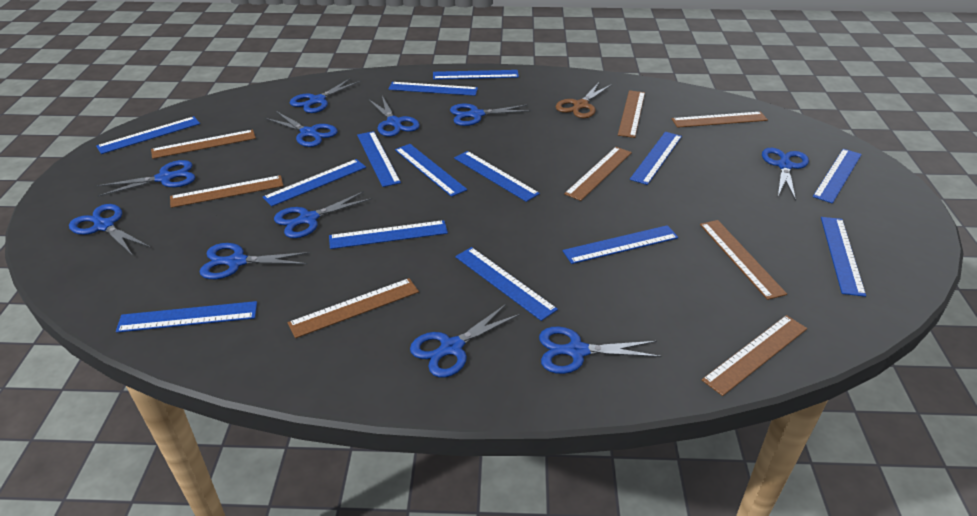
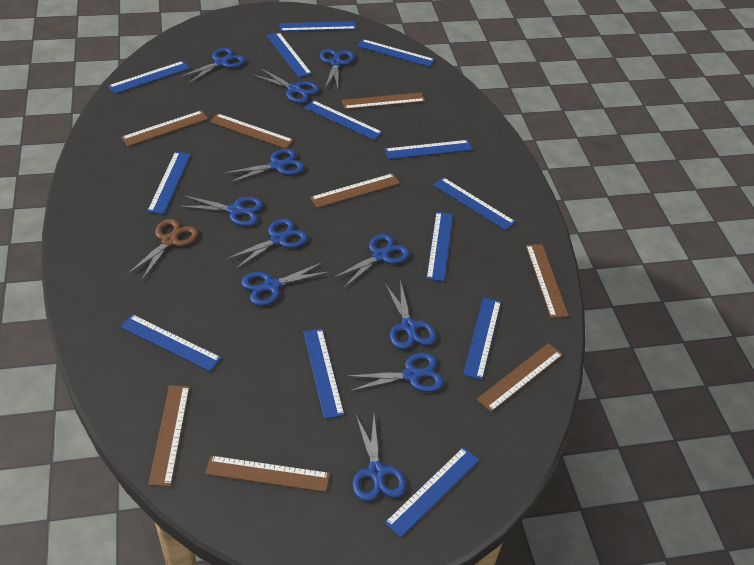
blue ruler: [96,116,200,154] [116,301,257,333] [263,159,366,206] [329,220,448,249] [357,131,401,187] [388,82,478,96] [395,144,467,197] [433,70,519,80] [454,151,540,202] [455,247,558,321] [563,225,678,264] [630,132,682,185] [813,149,862,203] [821,217,866,297] = 14 -> [108,61,190,94] [120,314,221,371] [147,152,191,214] [267,32,312,77] [279,21,356,31] [303,329,344,419] [304,100,383,140] [357,39,435,67] [384,140,473,159] [384,447,479,537] [426,212,453,282] [433,177,516,230] [463,297,501,380] = 13

